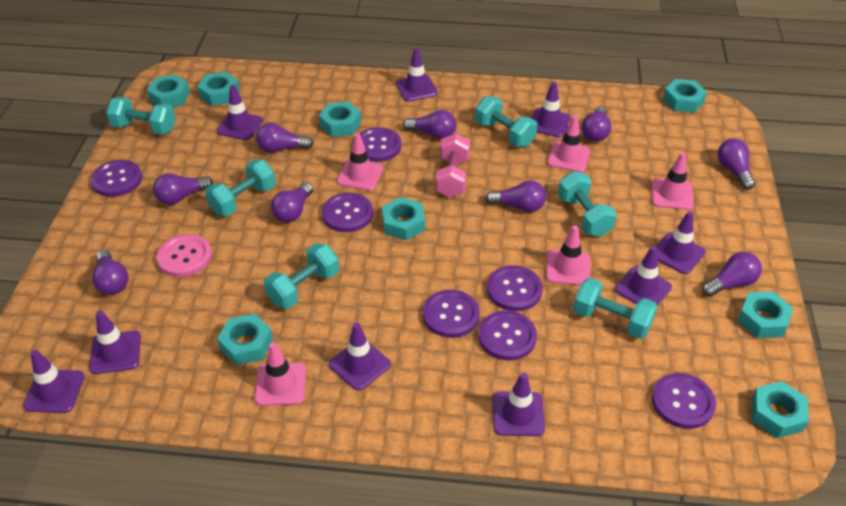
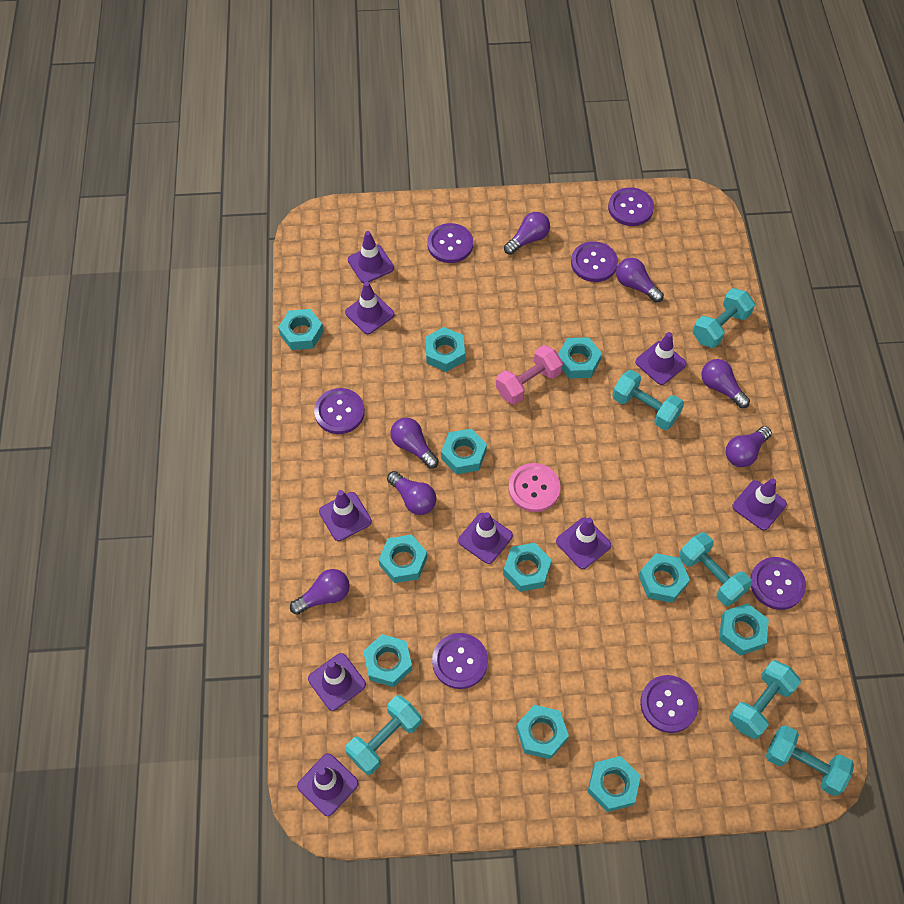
pink traffic cone: [254,343,306,406] [337,133,383,191] [546,225,590,285] [547,115,591,172] [651,152,694,210] = 5 -> none = 0
purple light bulb: [92,250,129,295] [153,173,213,205] [256,123,314,153] [271,182,313,223] [403,110,456,139] [485,181,546,212] [582,106,611,142] [702,252,762,297] [717,139,755,190] = 9 -> [290,569,350,615] [387,471,437,515] [390,418,439,469] [504,212,550,255] [616,258,664,303] [701,359,750,408] [726,426,772,467] = 7
turquoise nut: [147,74,190,107] [197,72,240,106] [217,314,273,365] [319,101,361,137] [382,197,425,240] [663,79,707,113] [738,292,794,338] [752,381,809,438] = 8 -> [278,309,324,350] [363,634,412,687] [379,535,427,583] [425,327,465,372] [441,429,487,474] [503,543,552,592] [516,705,569,759] [558,337,602,378] [588,756,641,812] [639,553,690,603] [719,603,769,656] = 11

